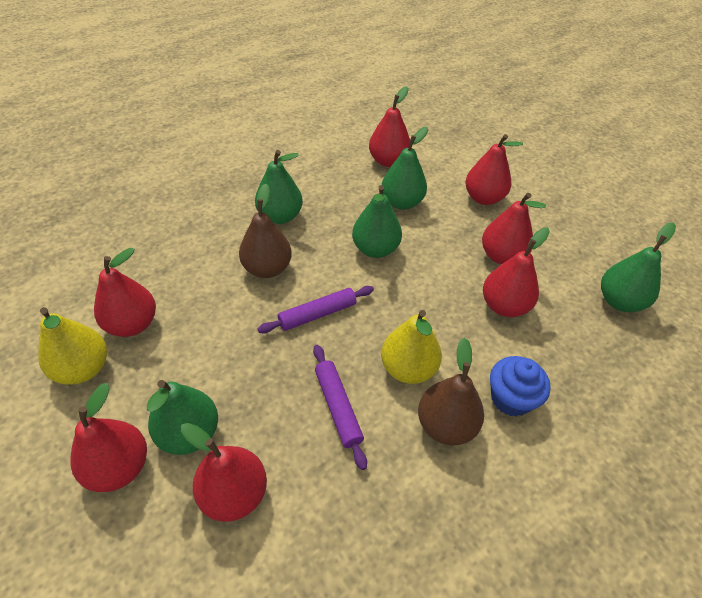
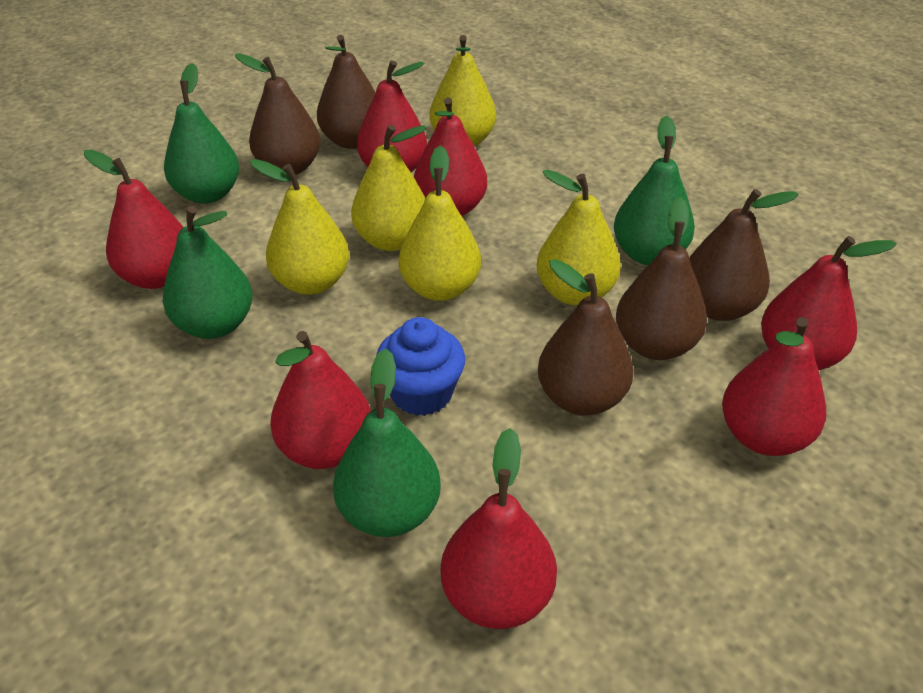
brown pear: [239,184,292,278] [418,338,484,446] = 2 -> [235,53,320,175] [317,35,376,149] [538,259,633,416] [616,197,707,360] [689,189,799,321] = 5
green pear: [147,380,218,455] [255,150,303,224] [352,185,402,258] [382,127,428,210] [601,222,676,312] = 5 -> [163,206,253,339] [164,63,239,204] [333,348,441,537] [614,115,695,265] = 4
purple rolling pin: [258,286,374,334] [313,345,367,470] = 2 -> none = 0
yellow pear: [38,307,107,384] [381,310,442,384] = 2 -> [250,159,349,295] [351,125,427,251] [399,146,481,301] [430,35,496,146] [537,170,621,306] = 5

